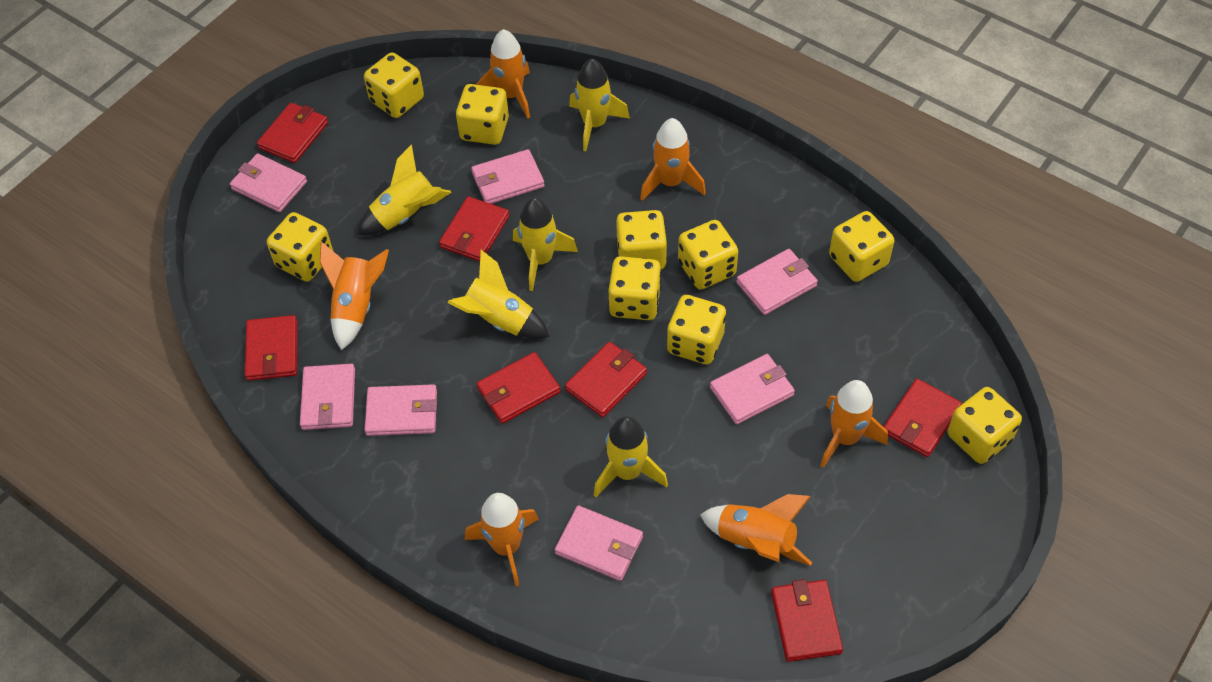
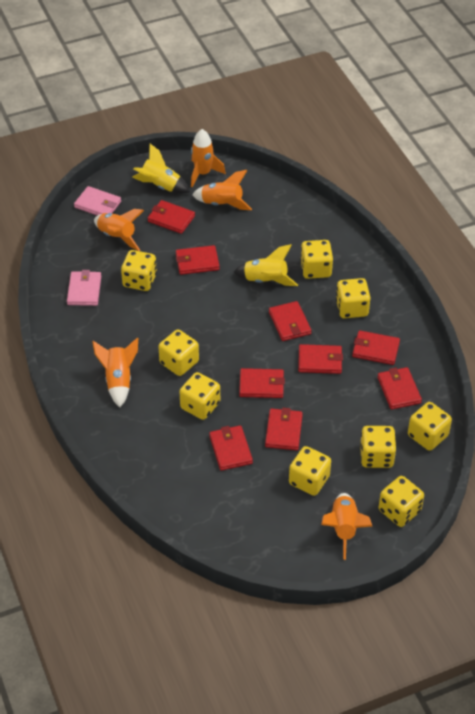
orange rocket: [320,241,389,350] [465,493,539,586] [477,29,530,119] [640,118,706,201] [700,494,812,566] [820,380,888,468] = 6 -> [92,338,138,407] [94,209,144,251] [191,129,226,187] [192,170,252,210] [321,493,373,560] = 5
pink wallet: [230,153,307,212] [300,364,355,430] [364,384,437,436] [471,149,545,204] [555,505,643,581] [710,354,795,424] [736,249,818,315] = 7 -> [67,270,101,306] [74,186,121,215] = 2
red wallet: [245,315,297,381] [257,103,328,163] [439,196,510,262] [477,352,560,424] [565,342,647,417] [771,579,843,662] [883,379,962,457] = 7 -> [148,200,195,234] [176,245,220,275] [209,425,253,471] [239,368,285,398] [265,408,303,450] [269,301,312,341] [298,344,343,374] [352,330,400,365] [377,367,422,409] = 9
yellow rocket: [357,144,452,235] [447,250,549,339] [513,198,578,291] [569,59,630,151] [594,416,668,497] = 5 -> [132,144,190,194] [233,244,298,286] = 2

